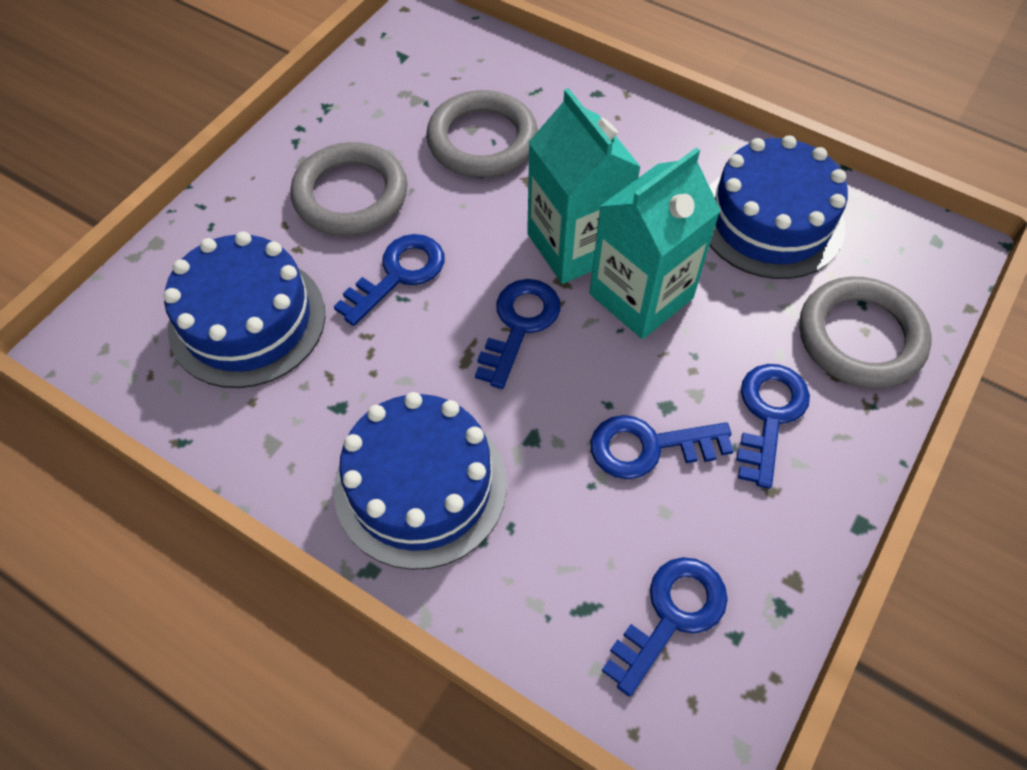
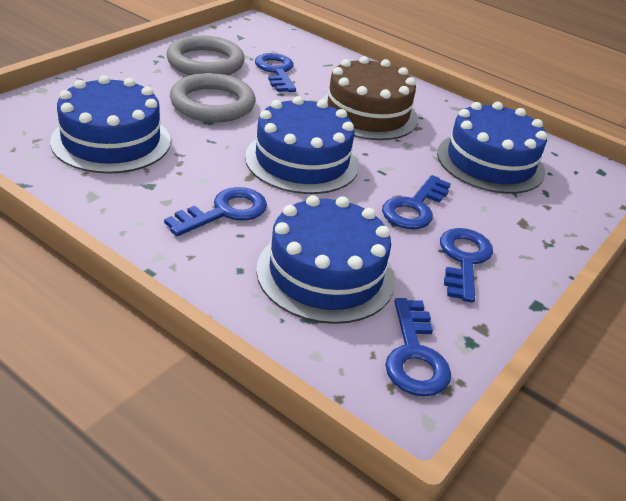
blue cake: [163,231,326,388] [334,392,507,570] [709,135,848,279] = 3 -> [50,75,171,174] [245,96,359,194] [256,195,395,324] [437,102,547,194] = 4
brown cake: none = 0 -> [321,56,418,140] = 1
grey ring: [290,142,407,236] [426,90,538,177] [799,276,931,388] = 3 -> [166,35,245,75] [170,73,256,122] = 2
turquoise carton: [527,88,641,284] [589,147,721,339] = 2 -> none = 0

